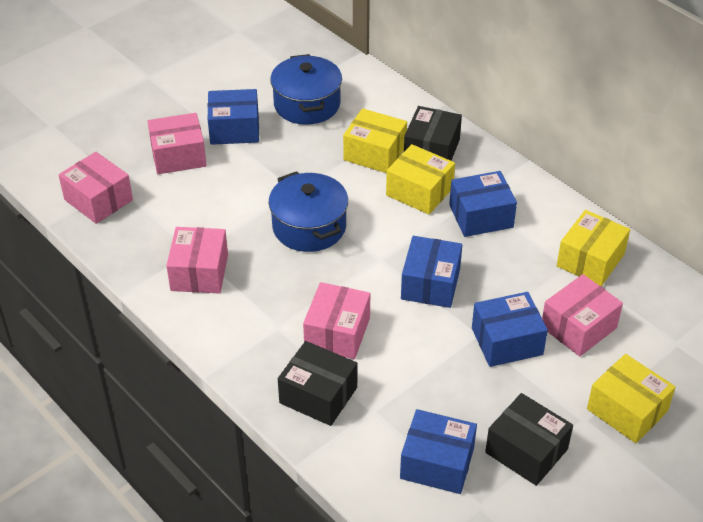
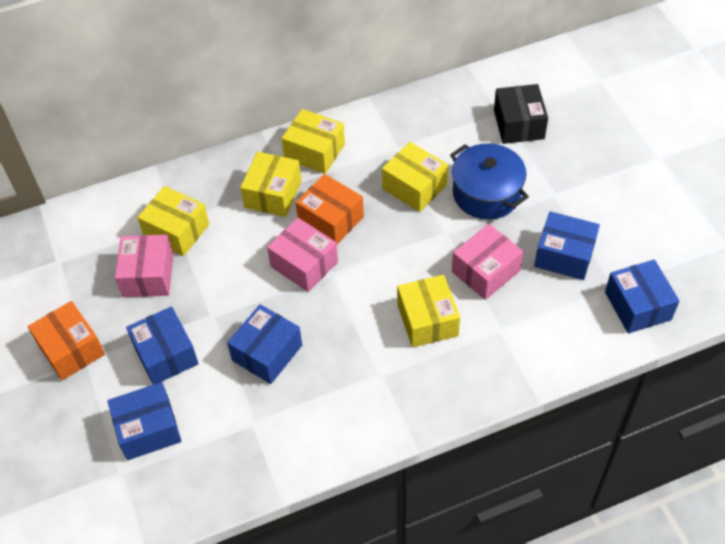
black box: [278,341,357,426] [404,106,462,161] [485,393,573,486] = 3 -> [494,84,548,144] = 1
blue pot: [269,171,348,252] [270,54,342,125] = 2 -> [450,143,529,220] = 1
orange box: none = 0 -> [28,301,105,380] [295,174,364,244] = 2
pink box: [59,152,133,224] [147,113,207,174] [166,227,228,294] [303,282,370,359] [542,274,623,356] = 5 -> [115,235,174,297] [267,218,338,292] [452,224,524,300] = 3
yellow box: [343,108,407,173] [386,144,455,215] [557,210,630,286] [587,354,676,443] = 4 -> [137,186,209,256] [240,152,302,217] [281,109,345,174] [382,142,448,212] [397,275,460,348] = 5

